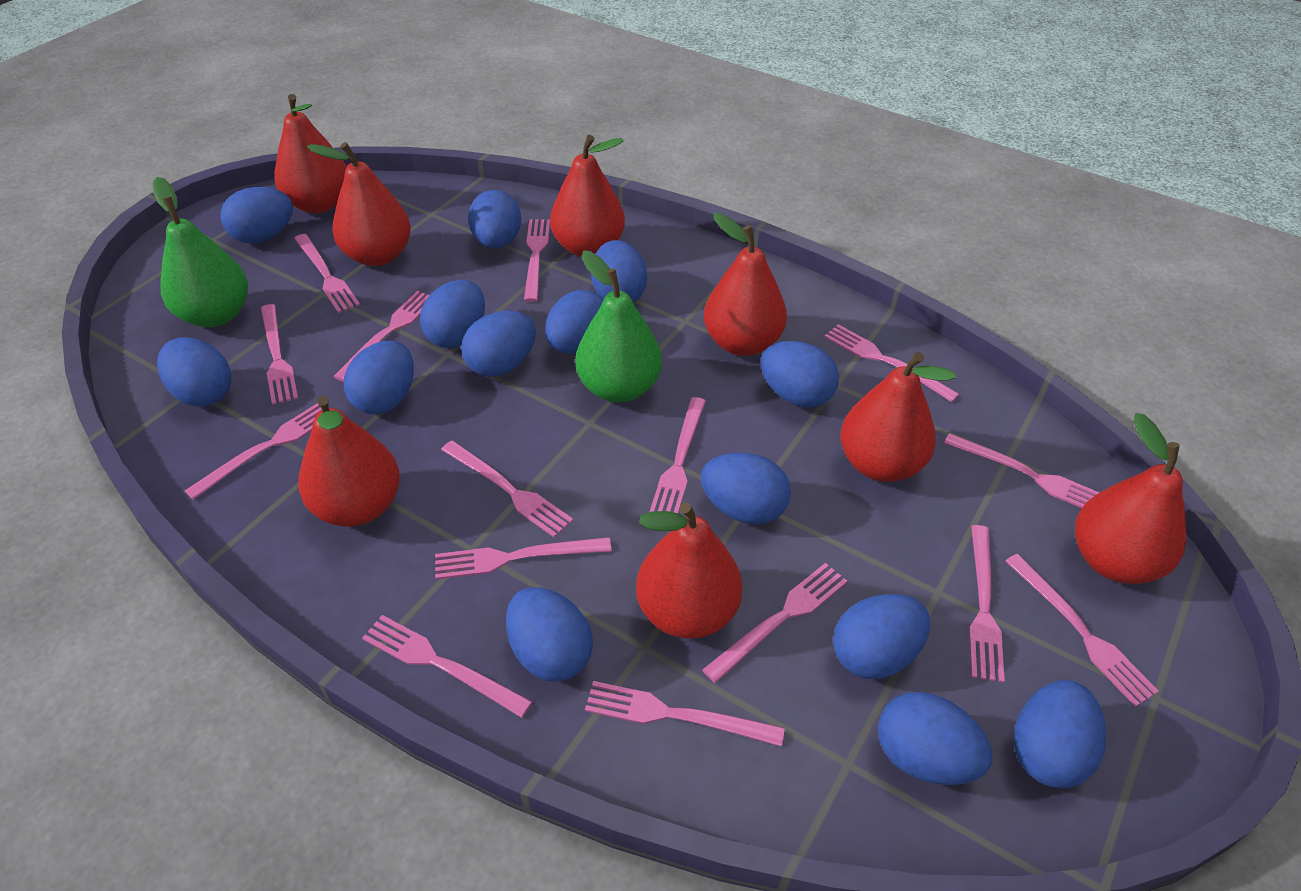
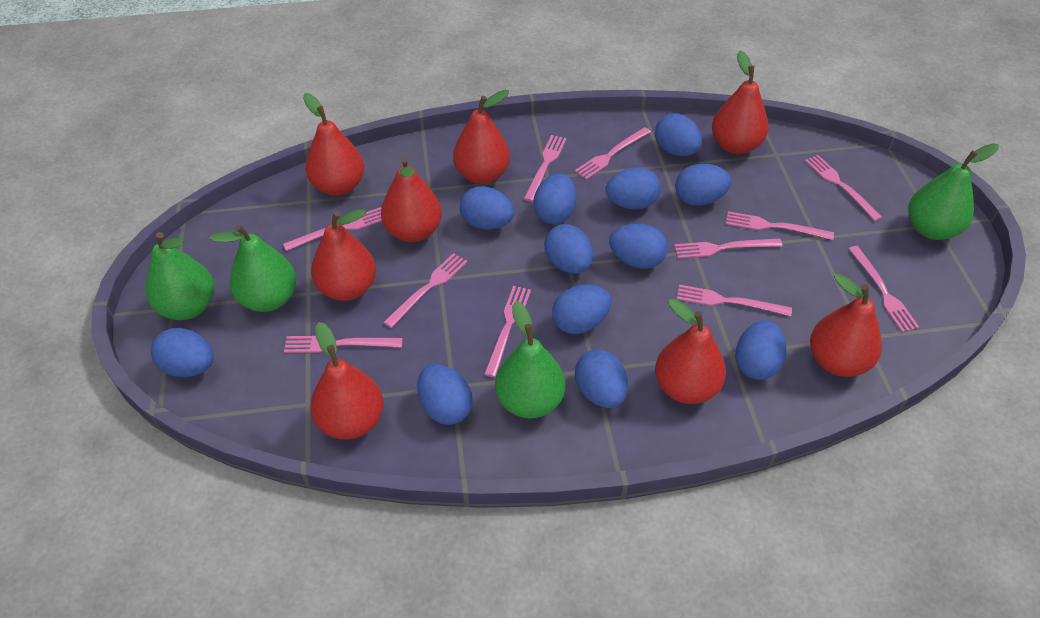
blue egg: [157,337,231,407] [221,187,293,243] [344,341,414,414] [420,280,485,348] [461,311,536,377] [468,190,521,248] [506,587,593,682] [545,290,604,354] [591,240,647,302] [701,453,791,525] [761,341,839,407] [833,594,930,679] [878,692,993,785] [1014,680,1106,788] = 14 -> [151,328,214,377] [417,364,473,425] [460,186,514,230] [533,174,577,224] [544,224,593,274] [552,285,611,334] [575,350,628,408] [606,168,661,210] [609,223,668,269] [655,113,702,156] [675,164,731,206] [735,320,786,380] = 12
green pear: [153,177,248,327] [575,250,662,403] = 2 -> [146,232,214,320] [210,224,296,312] [495,301,565,418] [908,143,999,240] = 4
pink fork: [185,403,322,500] [261,304,298,405] [294,234,360,313] [333,291,429,382] [362,615,533,718] [435,537,612,579] [441,440,573,537] [524,219,550,302] [585,681,785,747] [650,397,706,513] [702,563,847,683] [824,324,959,402] [944,433,1099,508] [969,525,1005,683] [1005,554,1159,707] = 15 -> [283,207,382,251] [284,336,403,353] [383,253,467,328] [484,286,531,377] [524,135,567,202] [575,127,651,180] [674,239,783,258] [677,285,792,316] [726,211,834,240] [805,155,883,221] [849,246,919,332] = 11

